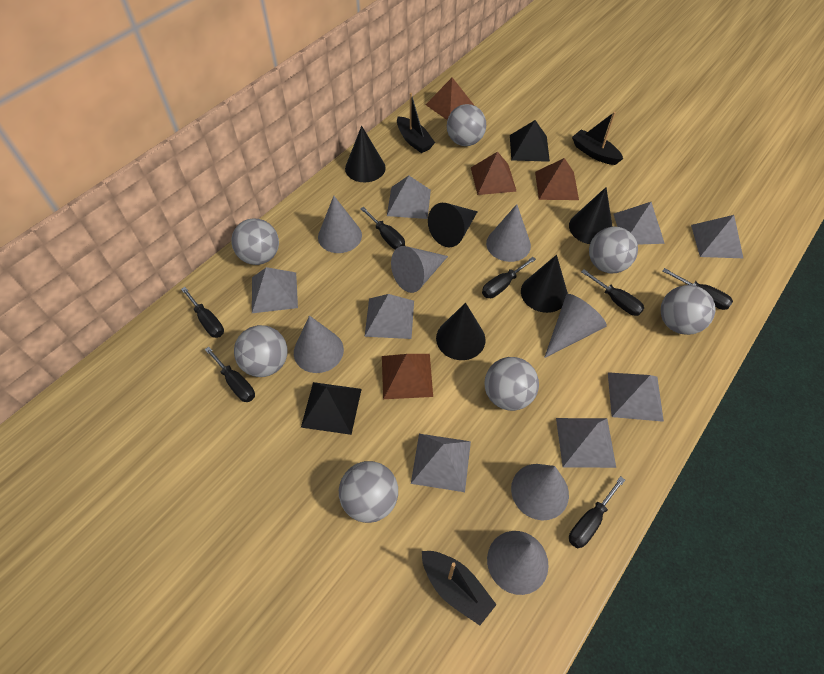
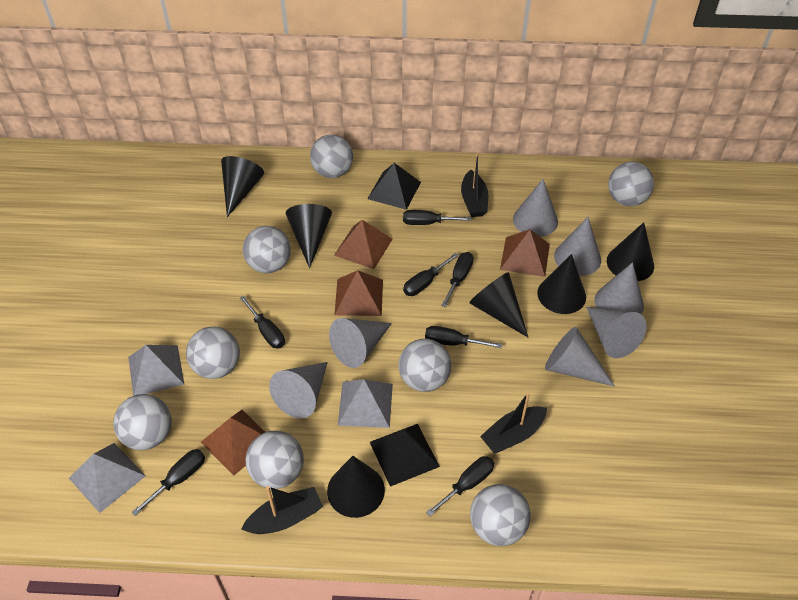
black cone: [345,126,386,182] [428,203,478,247] [436,303,486,360] [521,255,568,313] [569,187,613,244] = 5 -> [221,156,264,217] [286,204,332,268] [327,456,385,518] [469,272,528,337] [537,254,586,314] [607,222,654,281] = 6
grey ball: [231,218,279,265] [234,325,288,377] [339,461,398,523] [447,104,486,146] [485,357,539,411] [589,227,638,273] [661,285,715,335] = 7 -> [113,394,172,450] [186,326,240,379] [243,226,291,273] [246,430,304,489] [310,134,353,178] [398,339,451,392] [470,484,531,546] [608,162,654,206] = 8
grey pyramid: [252,267,298,313] [365,294,414,339] [387,176,431,219] [411,434,471,492] [556,418,616,468] [608,372,664,422] [614,202,665,245] [691,215,743,258] = 8 -> [69,443,145,513] [128,345,184,396] [338,379,393,428] = 3

